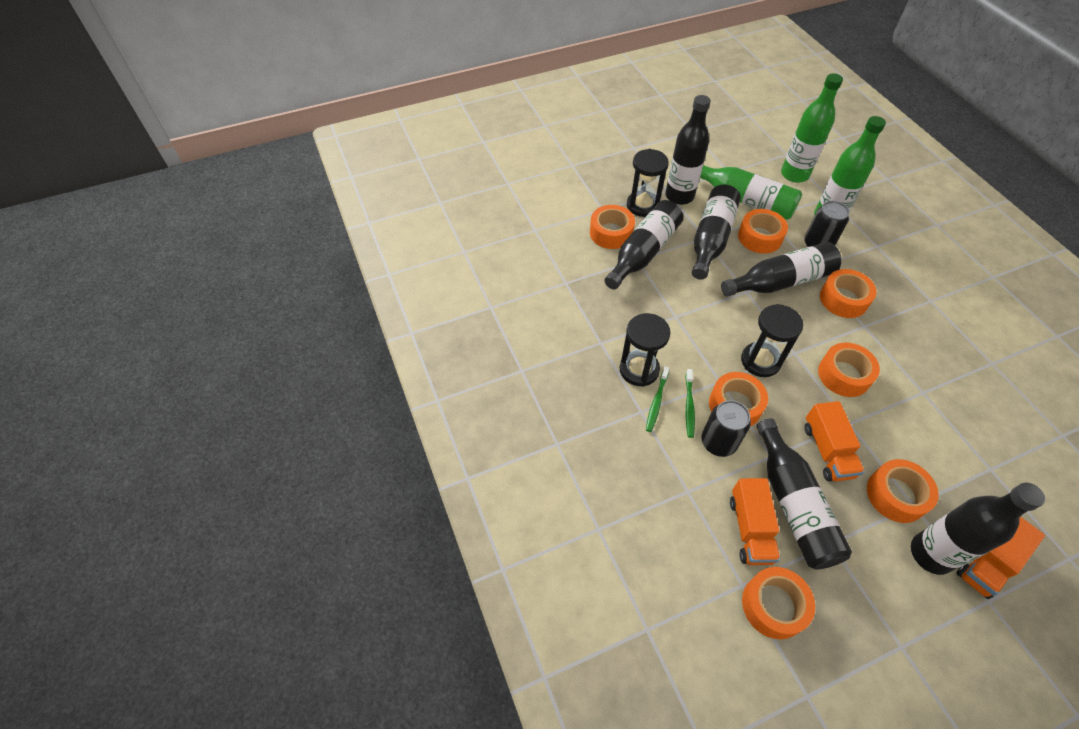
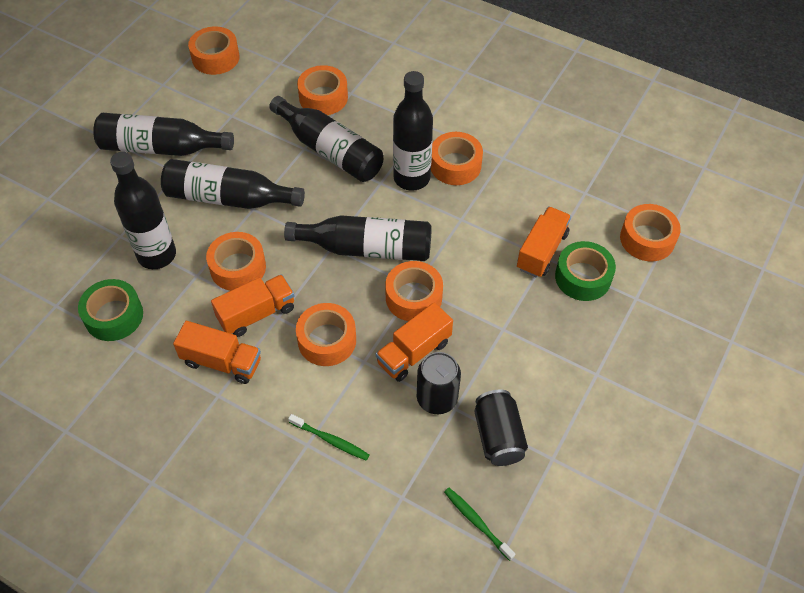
black hourglass: [620,313,670,387] [627,149,669,217] [741,304,803,377] = 3 -> none = 0
green bottle: [700,165,802,220] [781,73,843,183] [814,116,886,215] = 3 -> none = 0
green tape: none = 0 -> [78,279,143,341] [555,241,616,301] = 2
orange truck: [730,478,780,565] [804,401,865,482] [956,516,1045,599] = 3 -> [173,321,261,384] [211,275,295,337] [376,302,453,382] [517,206,571,278] = 4

